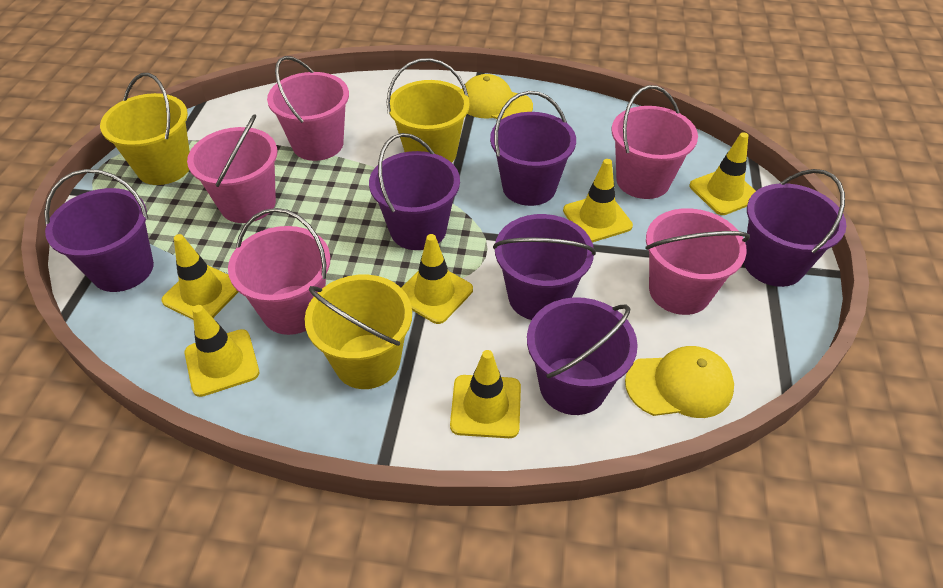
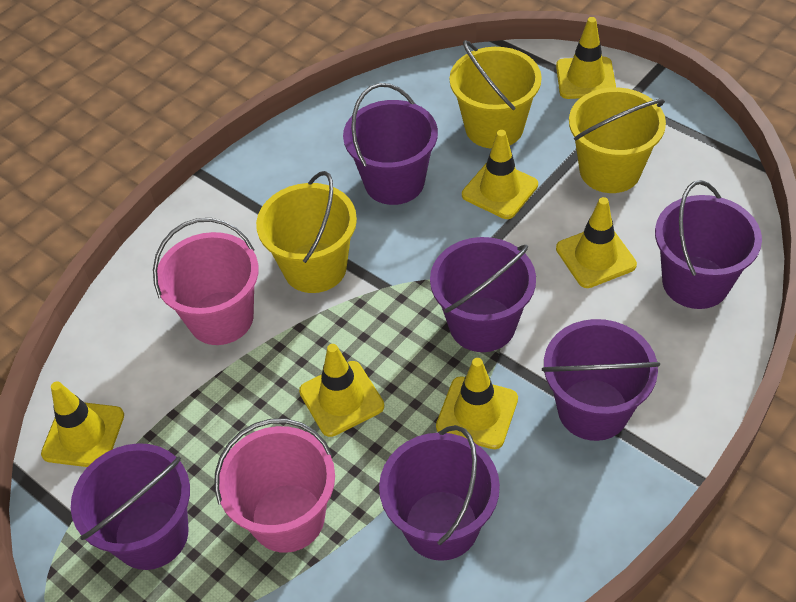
pink bucket: [187,114,277,223] [228,208,330,335] [267,56,349,161] [612,85,698,199] [645,208,750,315] = 5 -> [153,218,259,345] [214,418,335,553] = 2
yellow cap: [462,74,533,119] [625,346,734,418] = 2 -> none = 0

